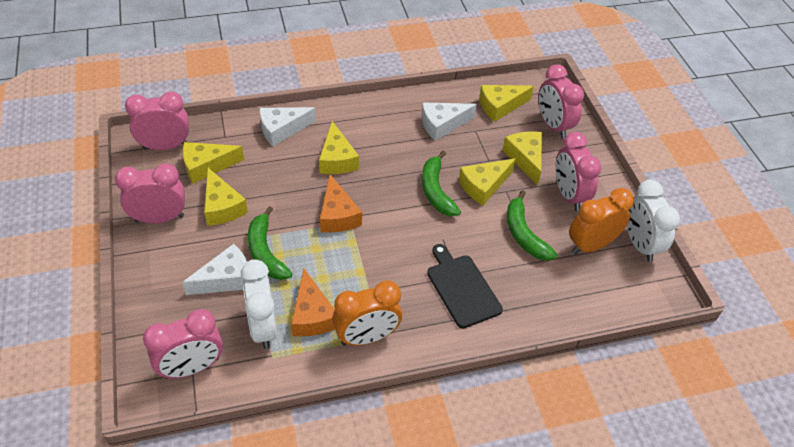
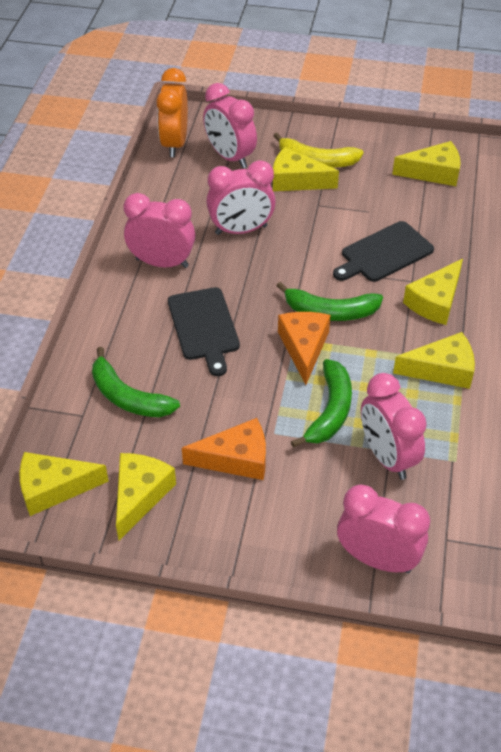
black cutting board: [427,244,503,328] = 1 -> [168,287,240,376] [333,221,434,282] = 2
orange clock: [333,280,402,346] [569,188,634,254] = 2 -> [156,68,188,157] = 1
white cheese: [182,244,247,295] [260,107,316,146] [421,103,477,141] = 3 -> none = 0
white clock: [241,259,277,349] [627,180,680,262] = 2 -> none = 0
yellow banana: none = 0 -> [273,133,364,168] = 1

